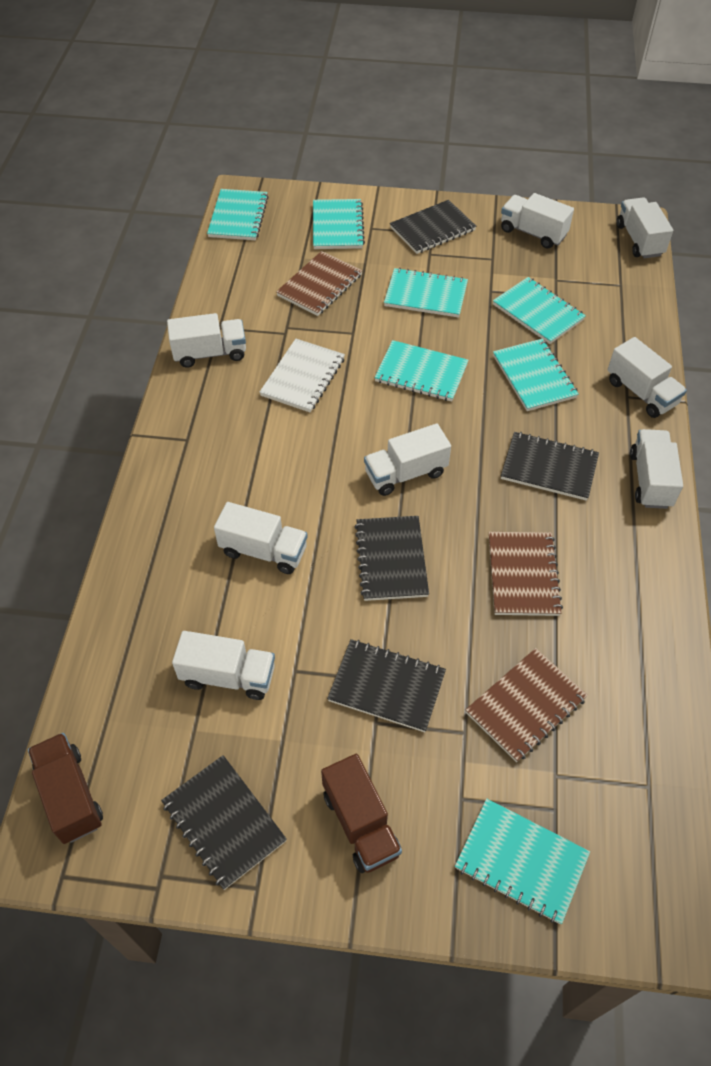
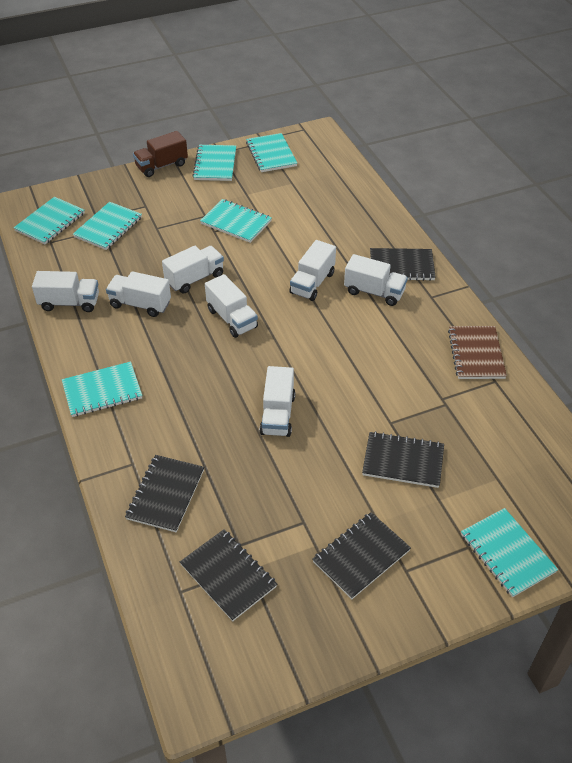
brown notebook: [276,251,362,316] [466,648,588,762] [489,532,563,616] = 3 -> [448,326,507,379] = 1
brown truck: [28,733,103,844] [321,754,402,873] = 2 -> [133,131,188,177] = 1
white notebook: [259,339,345,412] = 1 -> none = 0
white truck: [167,313,246,368] [172,631,275,700] [214,502,308,574] [364,424,451,496] [501,193,574,249] [608,337,687,418] [617,197,673,259] [630,429,683,509] = 8 -> [32,271,99,312] [106,271,171,317] [162,246,224,293] [205,274,258,338] [260,366,295,437] [290,240,336,301] [344,254,408,306] = 7

